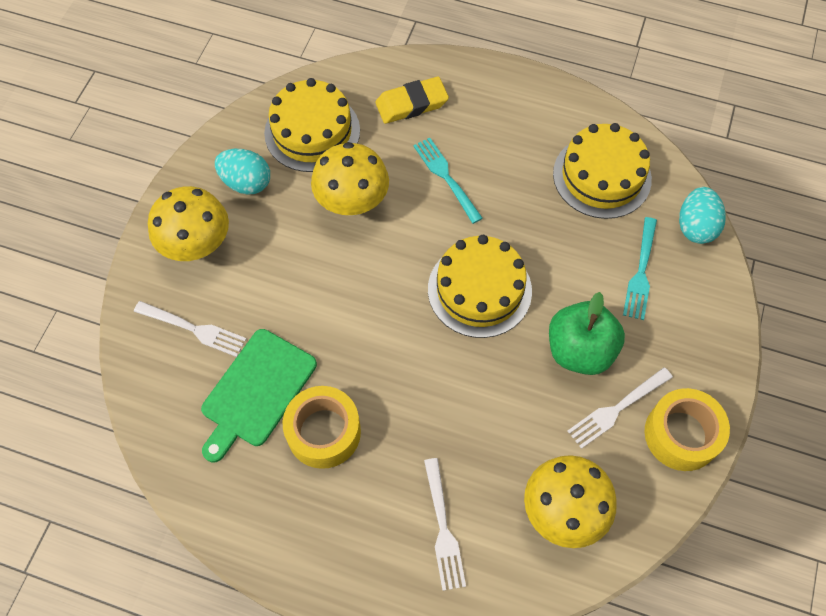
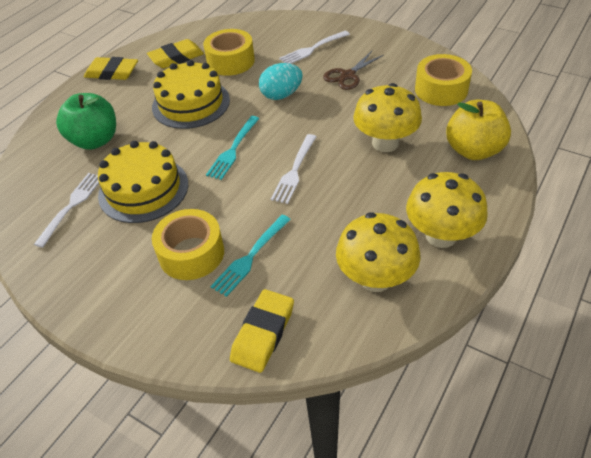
brown scissors: none = 0 -> [323,51,384,90] = 1
green cutting board: [201,329,317,463] = 1 -> none = 0
turquoise egg: [215,149,270,195] [679,187,726,244] = 2 -> [259,63,302,100] = 1
yellow apple: none = 0 -> [446,100,511,160] = 1
yellow cake: [264,78,360,172] [428,235,532,338] [553,123,652,219] = 3 -> [98,141,188,223] [152,60,230,129] = 2
yellow eraser: [375,77,449,124] = 1 -> [84,57,138,80] [147,39,204,69] [230,289,294,373] = 3
yellow tape: [283,386,361,469] [644,388,730,471] = 2 -> [152,209,224,280] [203,29,255,76] [415,54,472,106] = 3

